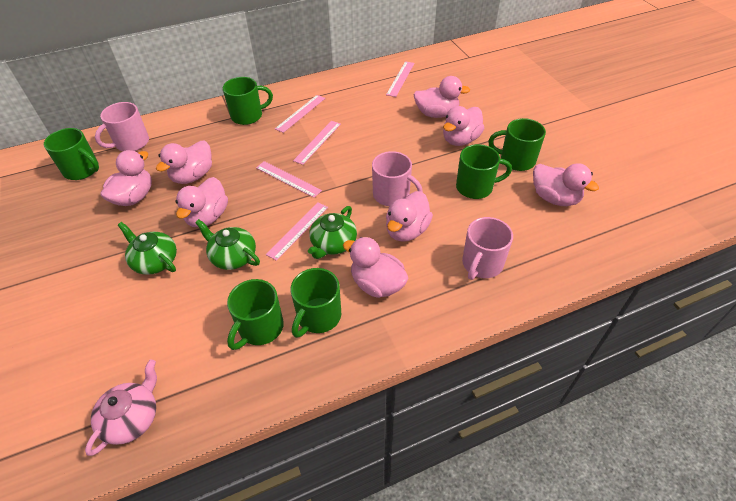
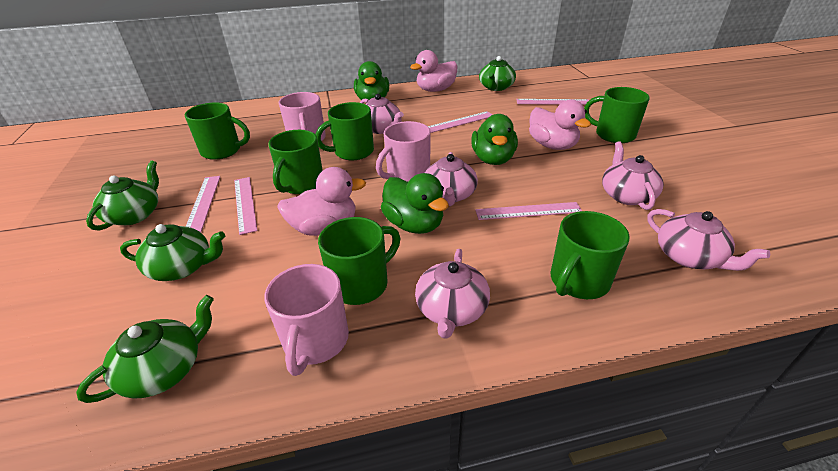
green duck: none = 0 -> [354,61,389,100] [381,173,449,234] [471,114,518,165] = 3
green teapot: [118,222,177,275] [195,219,260,270] [308,206,357,259] = 3 -> [76,295,214,403] [86,160,159,231] [120,224,225,281] [479,56,516,91] = 4
pink duck: [101,150,152,206] [156,141,212,184] [176,177,228,227] [343,237,408,298] [386,191,433,242] [413,76,470,118] [443,106,484,146] [533,163,599,206] = 8 -> [277,167,366,236] [410,50,458,92] [529,99,591,150] = 3
pink teapot: [85,360,157,456] = 1 -> [360,94,404,134] [415,249,490,339] [425,152,478,206] [602,141,664,210] [647,209,770,271] = 5

